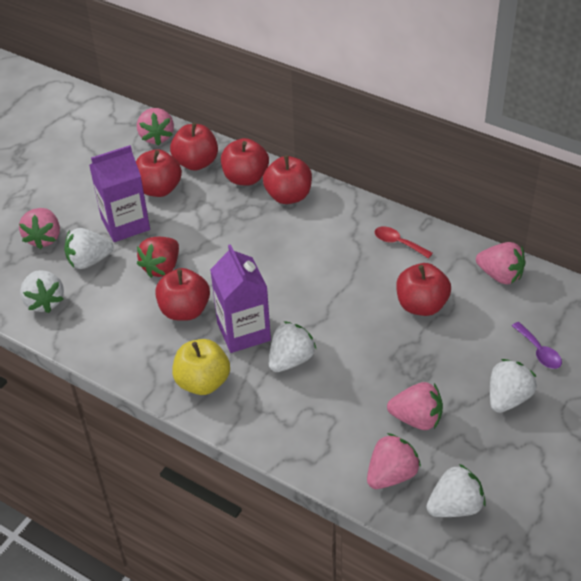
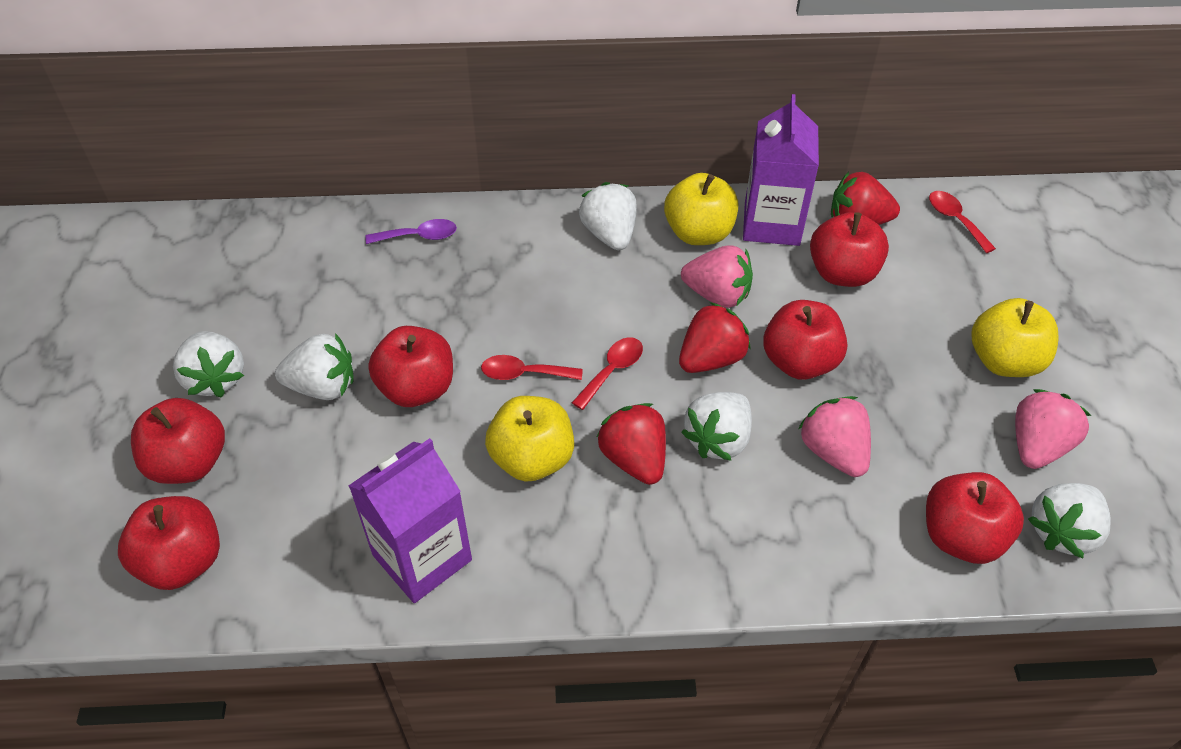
pink strawberry: [19,208,60,249] [137,108,174,146] [367,433,421,489] [387,382,443,430] [476,242,526,284] = 5 -> [681,245,753,307] [798,396,871,477] [1015,389,1091,469] = 3
red spoon: [375,226,433,259] = 1 -> [481,355,583,380] [572,337,643,410] [929,191,996,253] = 3
red strawberry: [137,237,179,278] = 1 -> [597,403,666,485] [679,302,751,373] [831,172,900,225] = 3
yellow apple: [172,339,230,395] = 1 -> [485,396,574,482] [664,173,738,245] [971,298,1059,377] = 3

